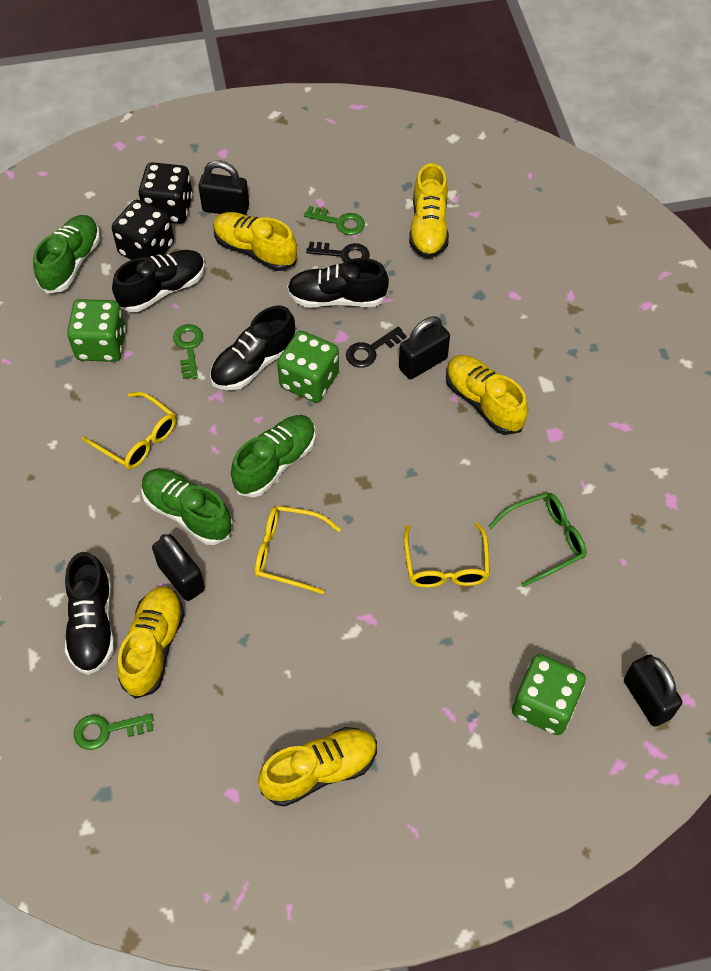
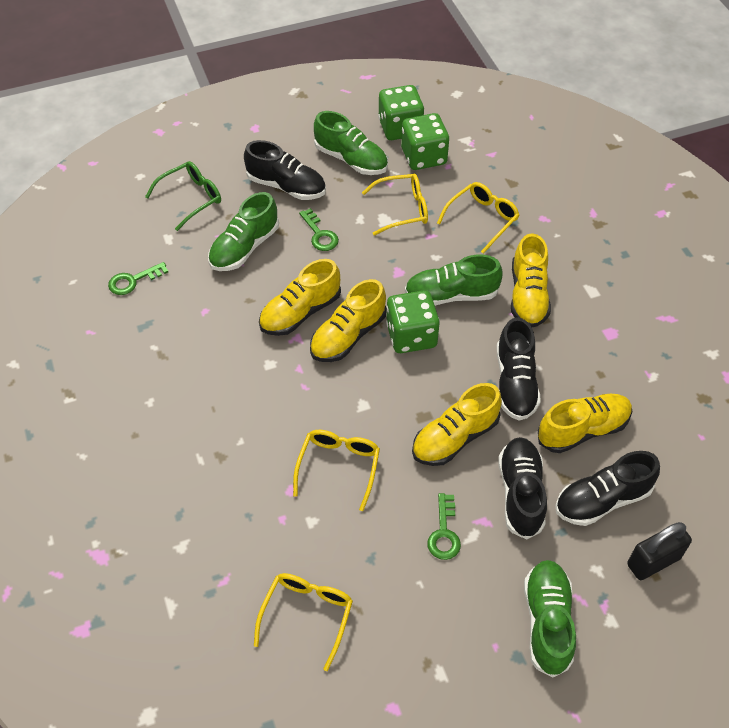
black dice: [112,200,174,260] [139,162,193,224] = 2 -> none = 0
black key: [306,242,370,262] [346,326,407,368] = 2 -> none = 0
black padlock: [152,534,205,601] [198,160,249,215] [399,316,450,379] [624,655,682,727] = 4 -> [627,522,692,580] = 1
green shoe: [33,215,100,294] [141,469,233,545] [231,415,316,497] = 3 -> [208,192,279,271] [314,111,388,175] [405,255,503,306] [524,560,576,677] = 4
yellow glasses: [82,392,176,469] [255,506,341,594] [404,522,490,588] = 3 -> [254,573,353,671] [293,430,380,511] [362,174,428,235] [437,182,519,254] = 4

